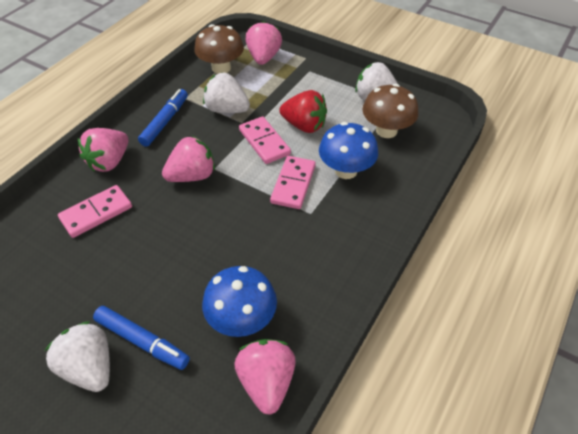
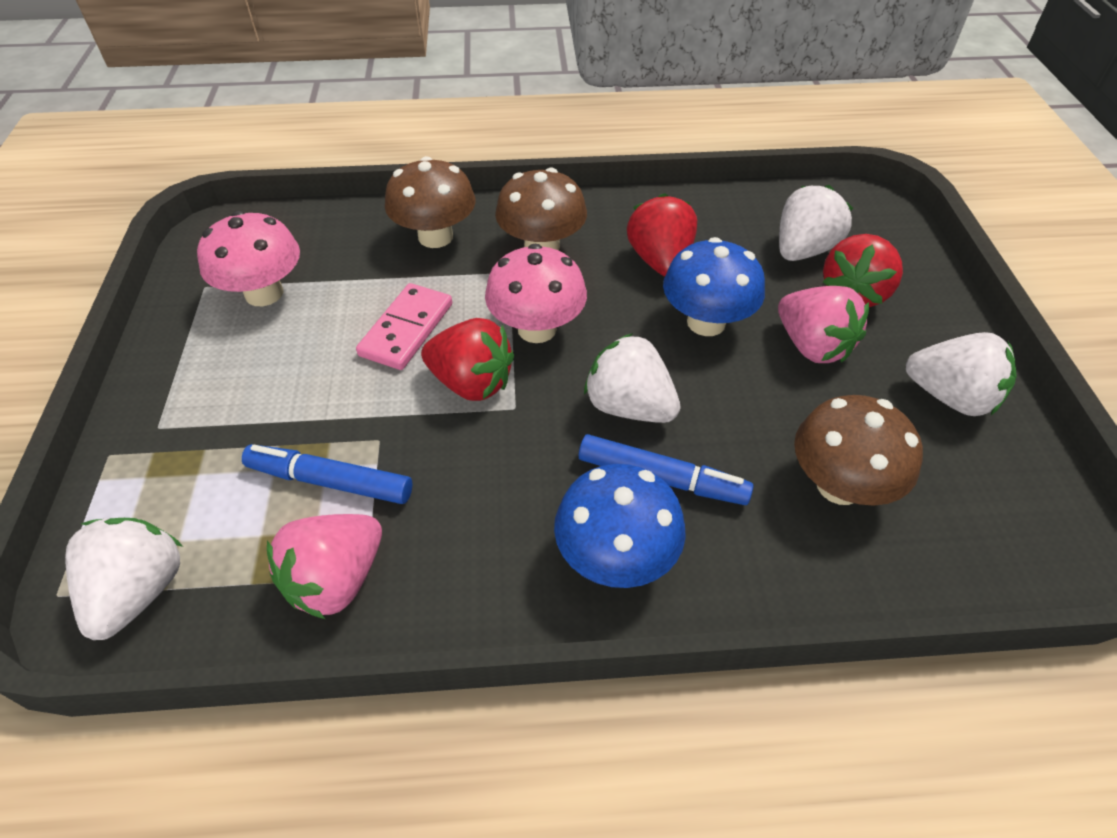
brown mushroom: [194,24,244,74] [362,84,418,138] = 2 -> [385,156,476,248] [495,168,587,251] [794,395,923,506] = 3
pink domino: [58,185,132,238] [239,116,291,164] [270,156,316,209] = 3 -> [356,283,452,370] = 1
pink mushroom: none = 0 -> [197,211,300,306] [485,244,587,343] = 2
pink strawberry: [78,128,129,172] [162,136,215,182] [234,339,296,415] [245,21,282,65] = 4 -> [267,514,382,619] [778,286,869,363] = 2
red strawberry: [279,90,327,133] = 1 -> [421,318,514,401] [627,193,697,277] [823,234,903,307] = 3
white strawberry: [45,321,110,392] [203,73,250,113] [355,62,398,100] = 3 -> [65,518,183,640] [584,333,681,423] [779,185,853,261] [906,332,1017,416] = 4

